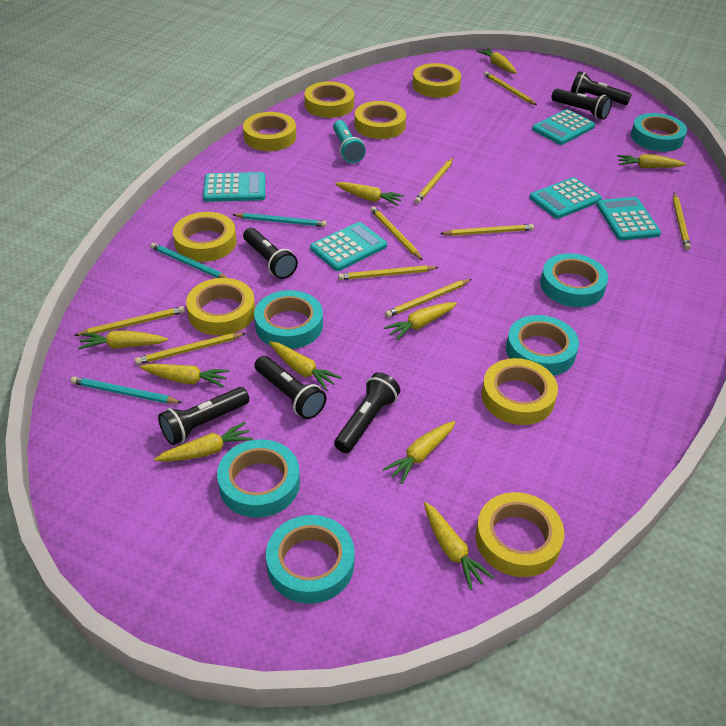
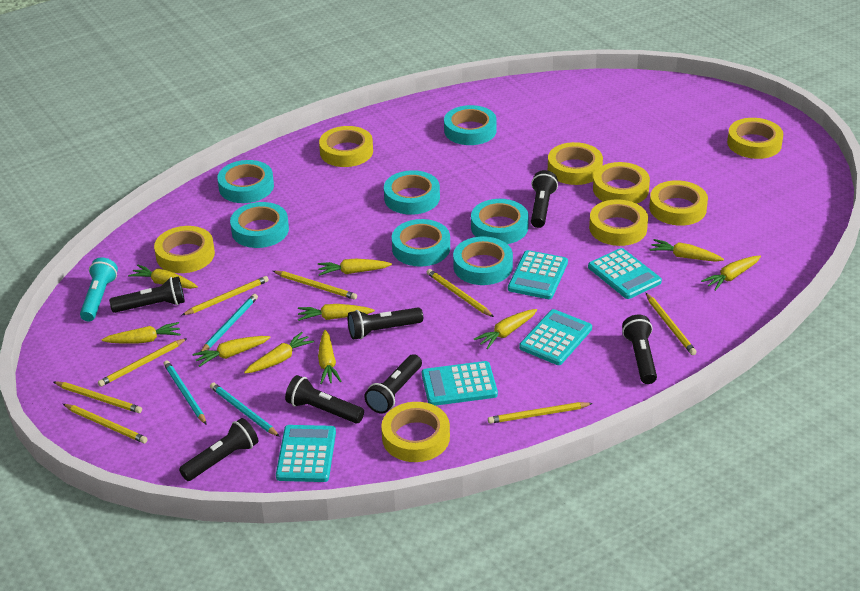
black flashlight: [158,387,249,445] [243,228,298,279] [255,356,326,419] [334,372,400,453] [551,89,612,119] [571,71,632,105] = 6 -> [109,276,185,313] [179,418,258,481] [285,375,364,423] [348,307,423,340] [364,354,422,414] [531,170,558,228] [622,315,657,384] = 7
turquoise tape: [217,439,300,518] [254,290,323,349] [266,515,355,604] [506,315,579,376] [540,253,608,307] [631,113,687,152] = 6 -> [217,160,274,203] [230,202,289,248] [384,170,440,215] [392,219,450,267] [444,105,497,145] [453,236,513,285] [471,199,529,244] = 7
yellow pencil: [74,306,185,336] [135,333,246,365] [338,265,439,280] [370,206,423,260] [385,279,472,318] [415,158,454,204] [440,224,534,236] [484,71,537,105] [673,193,691,250] = 9 -> [54,381,142,413] [63,404,147,443] [98,338,187,387] [182,276,269,315] [273,271,357,300] [427,269,494,317] [488,402,593,424] [646,293,697,355] = 8

